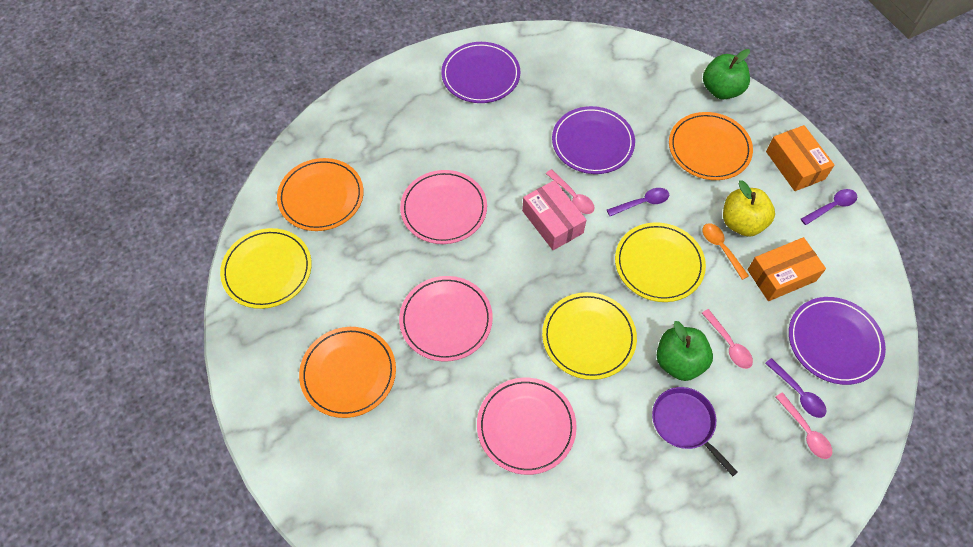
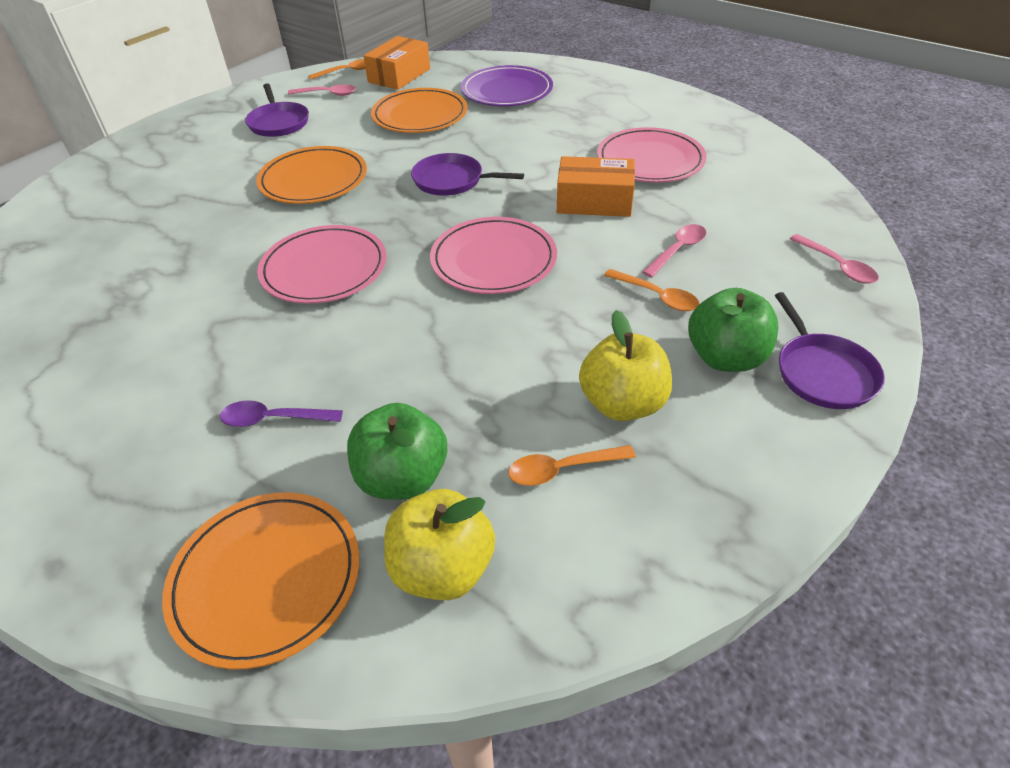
orange spoon: [702,223,749,280] = 1 -> [308,59,365,80] [508,445,636,486] [604,269,699,311] = 3
pink box: [522,180,586,250] = 1 -> none = 0
purple pan: [652,387,738,476] = 1 -> [245,83,309,137] [411,153,524,196] [775,292,885,409] = 3
purple plate: [441,42,520,103] [552,106,635,174] [789,297,886,385] = 3 -> [461,65,553,106] = 1
purple spoon: [607,188,669,216] [765,358,827,418] [801,189,857,225] = 3 -> [220,400,343,427] = 1
yellow apple: [723,180,775,237] = 1 -> [384,489,495,600] [579,310,672,421] = 2
yellow plate: [220,228,312,309] [542,292,637,380] [615,222,706,302] = 3 -> none = 0

